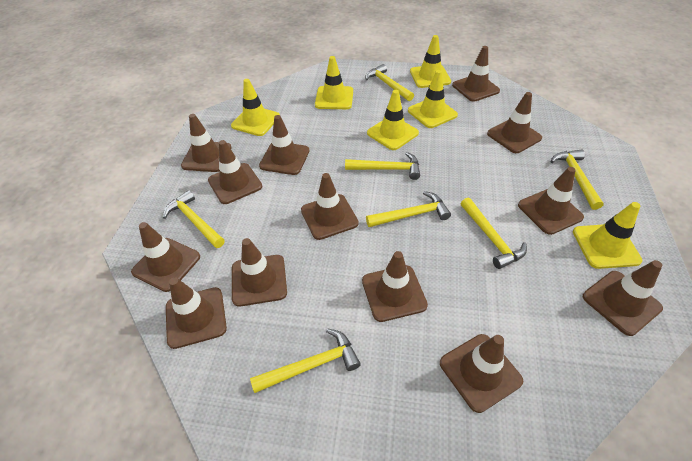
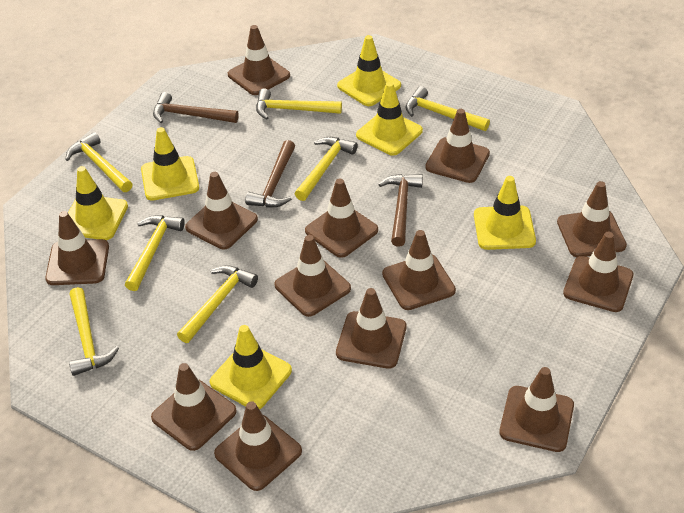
brown hammer: none = 0 -> [153,92,239,123] [245,140,295,207] [378,174,423,247] = 3

